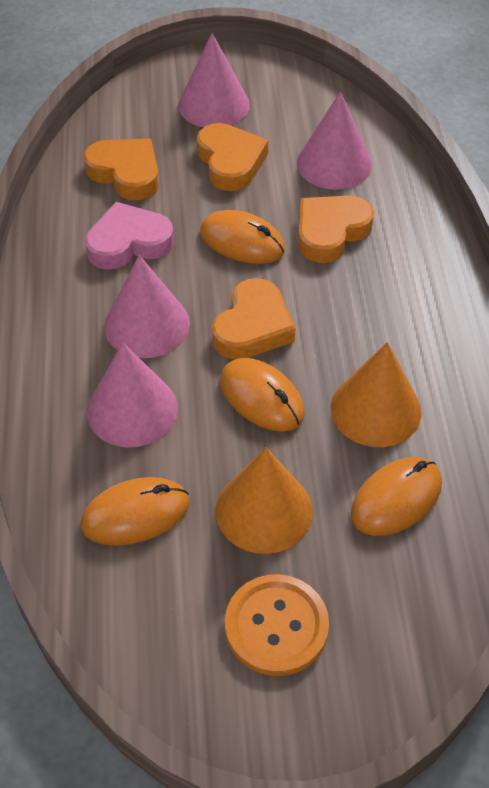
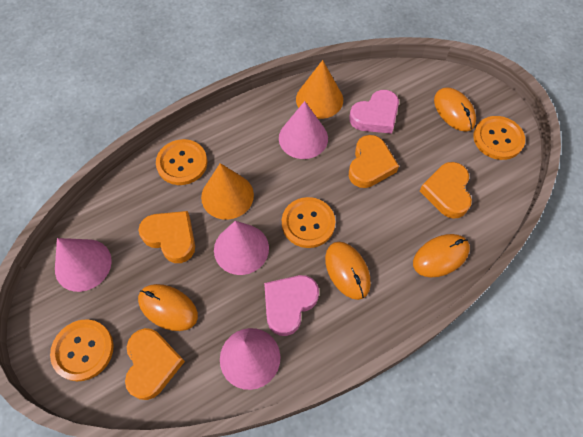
orange button: [225,574,329,676] = 1 -> [50,319,114,381] [156,139,207,185] [282,197,335,248] [473,116,525,160] = 4
pink heart: [85,202,174,270] = 1 -> [264,275,319,336] [349,90,399,134] = 2

